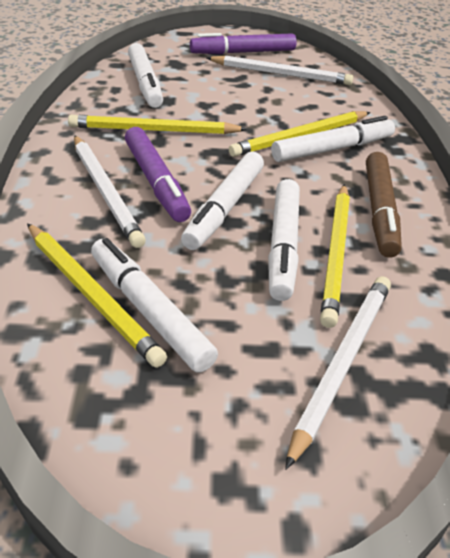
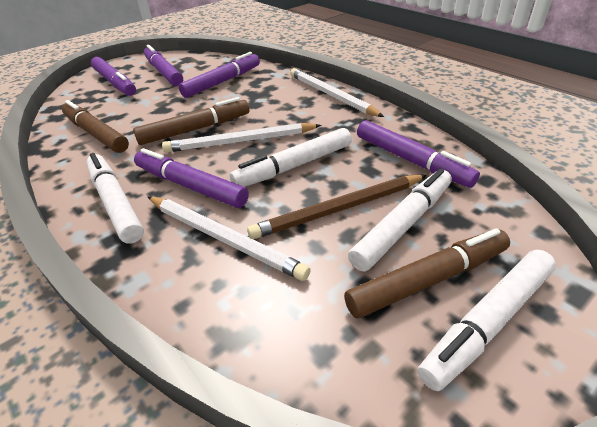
brown marker: [366,152,402,258] = 1 -> [62,100,129,153] [133,97,250,145] [344,228,510,318] = 3
brown pencil: none = 0 -> [247,175,427,240] = 1
purple marker: [125,127,191,222] [190,33,297,54] = 2 -> [91,57,136,96] [134,148,249,208] [144,45,183,86] [179,52,260,98] [357,120,480,188] = 5
white marker: [91,238,218,373] [128,43,163,108] [181,151,264,250] [268,179,300,301] [271,116,395,162] = 5 -> [86,153,144,244] [230,128,352,187] [348,168,452,271] [418,250,556,391] = 4
yellow pencil: [27,223,167,368] [68,115,248,134] [229,111,370,157] [320,184,350,328] = 4 -> none = 0

